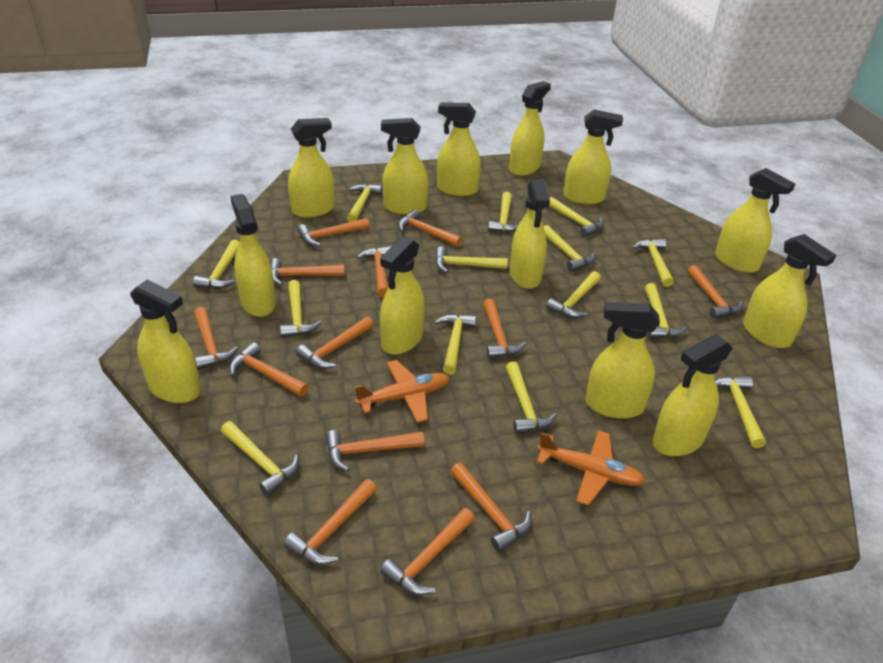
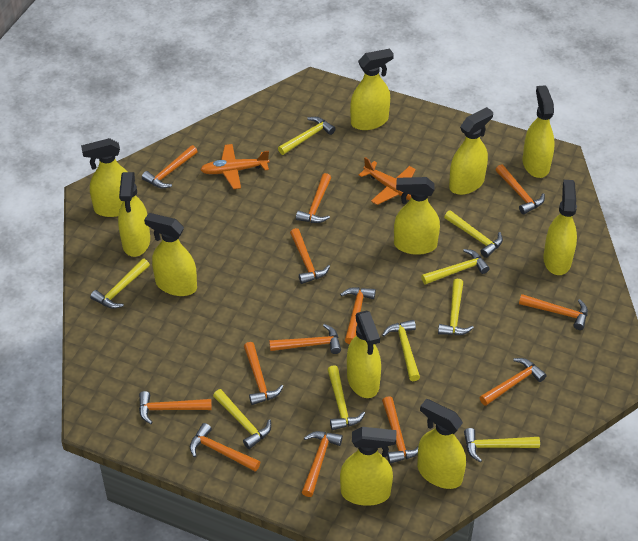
yellow hammer: [193,240,240,289] [221,421,299,496] [280,280,322,338] [347,184,383,222] [435,246,508,273] [435,314,476,375] [488,192,518,233] [506,362,557,434] [544,225,595,272] [546,271,601,318] [549,197,604,237] [632,239,674,287] [645,283,687,338] [715,376,766,448] = 14 -> [90,259,150,309] [213,389,271,449] [278,117,336,155] [327,365,365,430] [382,320,420,381] [421,249,490,285] [438,279,474,335] [444,210,503,258] [464,428,540,462] = 9
yellow spray bottle: [130,280,201,403] [230,194,276,317] [288,118,335,218] [380,237,425,355] [381,118,428,214] [437,102,481,196] [509,81,551,176] [510,179,550,289] [563,109,623,204] [585,302,660,419] [653,334,733,456] [715,168,795,273] [743,234,836,348] = 13 -> [81,138,128,217] [118,172,150,257] [144,213,197,296] [340,427,396,506] [347,310,381,398] [350,49,394,130] [394,177,440,255] [417,399,466,489] [449,107,493,195] [523,85,555,178] [543,180,577,275] = 11

